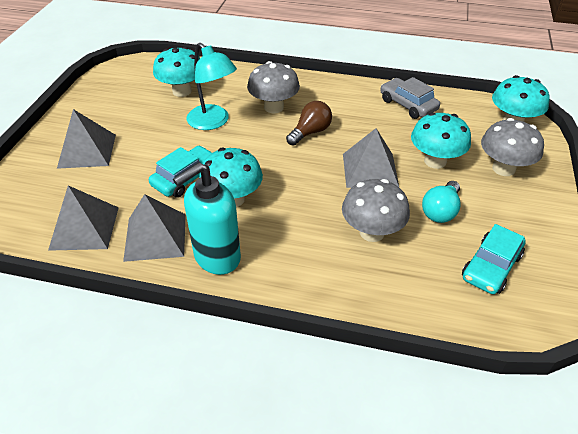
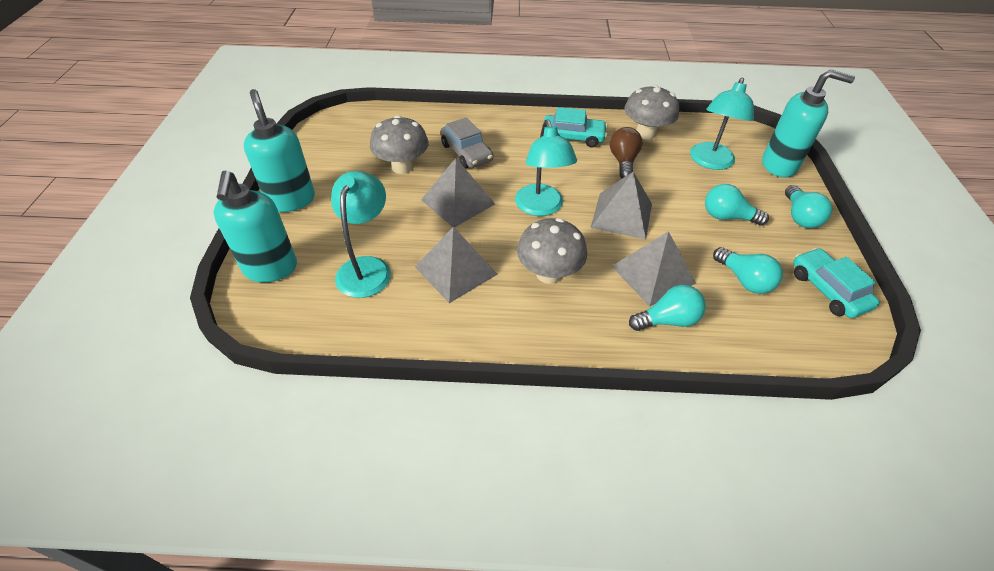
turquoise lamp: [186,43,237,130] = 1 -> [331,171,391,298] [515,120,577,216] [690,77,754,170] = 3
turquoise light bulb: [422,181,460,223] = 1 -> [629,285,706,331] [705,184,769,226] [713,247,783,294] [785,185,832,228] = 4
turquoise mushroom: [153,47,200,97] [199,148,263,207] [411,112,471,169] [492,75,550,122] = 4 -> none = 0
turquoise soap dispenser: [173,162,241,275] = 1 -> [214,171,297,282] [244,89,315,212] [762,69,855,178] = 3

